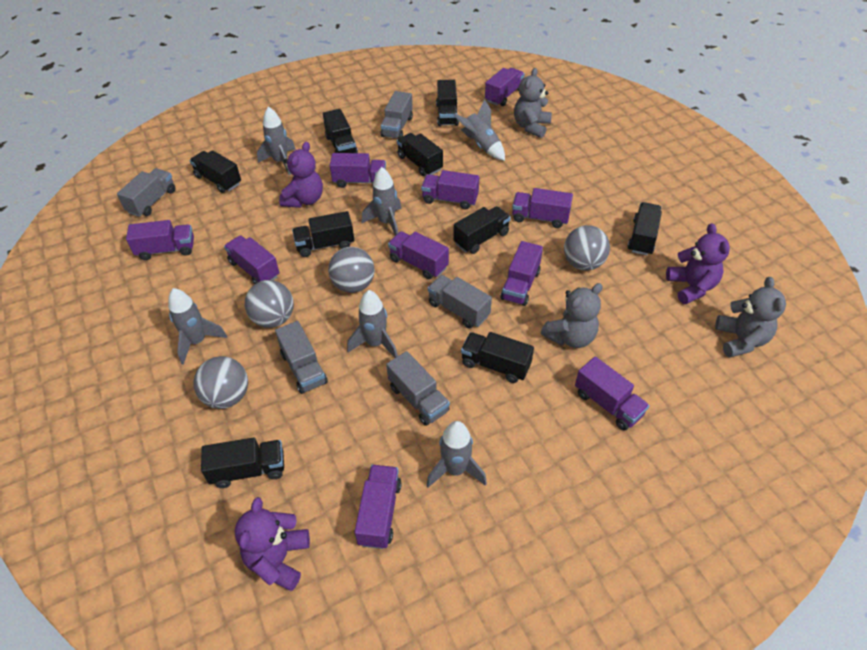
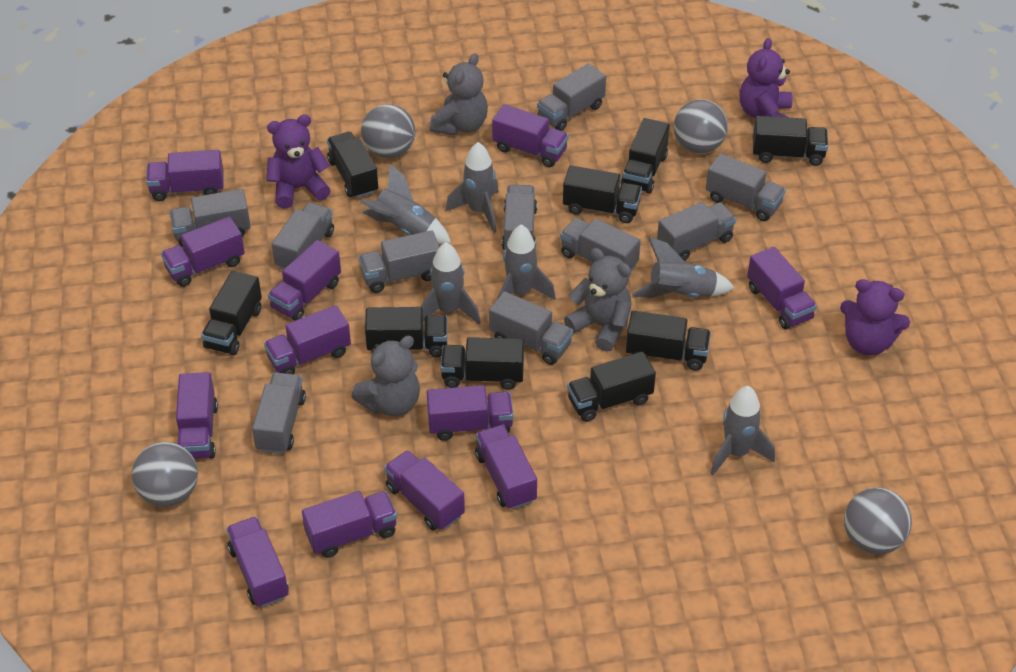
grey truck: [117,168,175,217] [275,321,328,394] [381,91,413,139] [386,351,450,426] [428,275,492,328] = 5 -> [169,189,251,247] [252,373,306,454] [272,203,334,270] [359,230,439,293] [489,291,573,365] [502,185,537,250] [537,64,606,131] [560,218,641,271] [657,202,736,261] [706,154,786,221] = 10
purple truck: [126,220,194,260] [224,235,279,284] [330,153,386,188] [354,465,402,549] [388,231,449,279] [421,170,479,209] [485,68,525,106] [501,241,543,306] [512,188,573,228] [575,356,650,431] = 10 -> [146,150,224,201] [161,216,245,287] [176,372,218,459] [226,517,289,607] [264,305,351,374] [268,240,341,321] [302,491,397,558] [384,450,465,530] [427,385,514,441] [475,425,537,510] [492,104,569,167] [747,247,817,330] = 12

